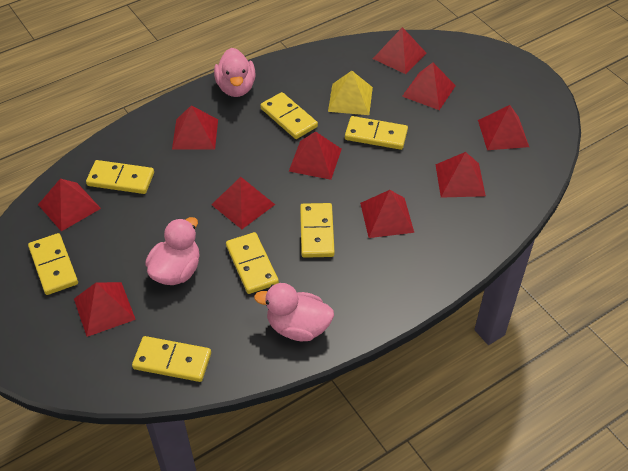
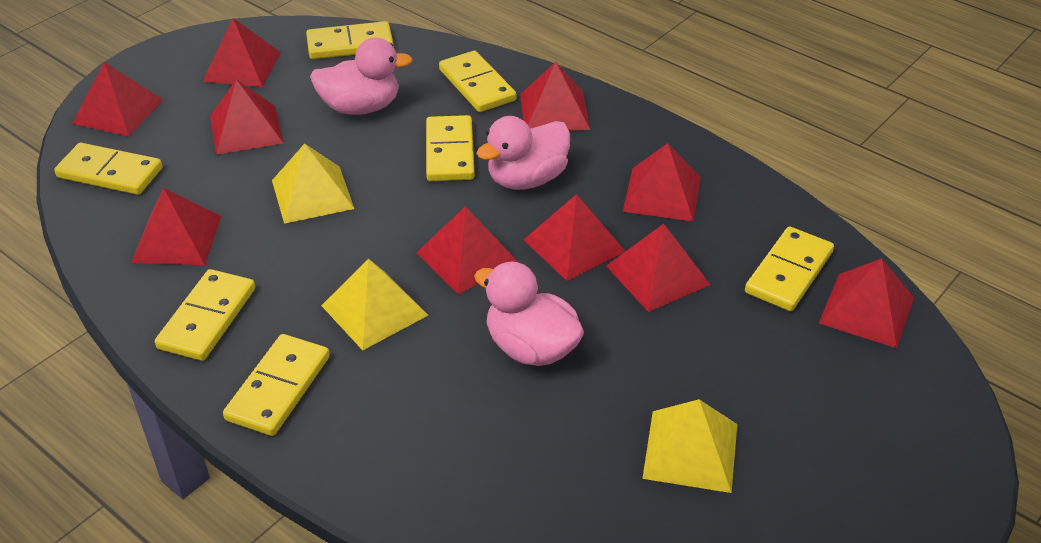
yellow pyramid: [328,71,373,115] = 1 -> [272,143,354,224] [321,259,428,350] [642,399,737,493] = 3

